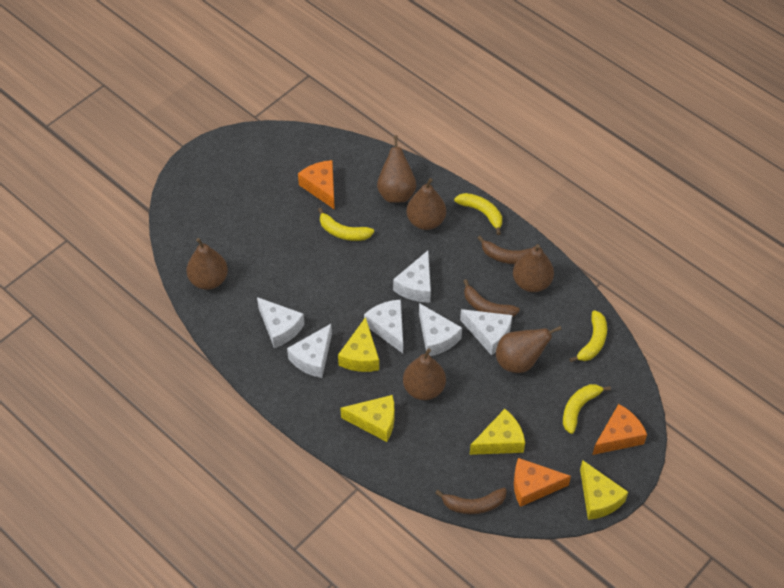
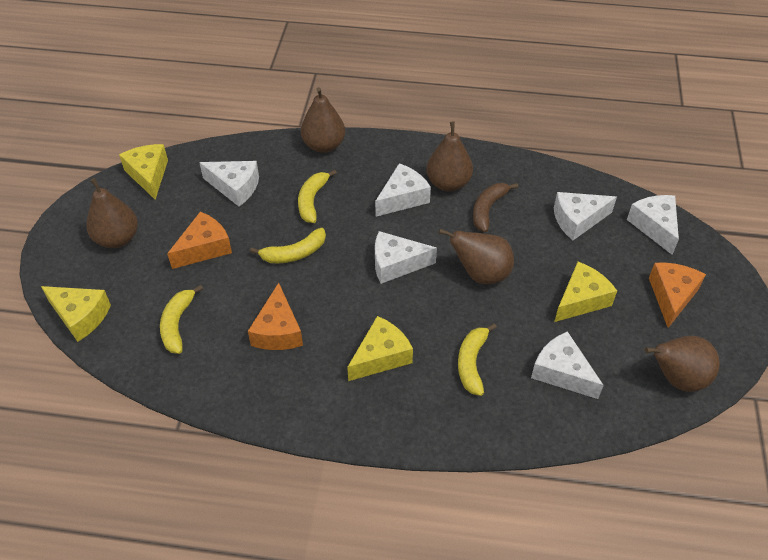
brown banana: [435,488,507,514] [463,279,520,317] [478,236,531,264] = 3 -> [473,183,518,232] = 1
brown pear: [186,238,228,290] [377,135,416,202] [403,348,446,400] [407,178,446,230] [496,326,562,373] [513,244,554,292] = 6 -> [86,178,138,248] [301,87,345,153] [426,121,473,192] [439,229,514,284] [645,336,720,392] = 5

